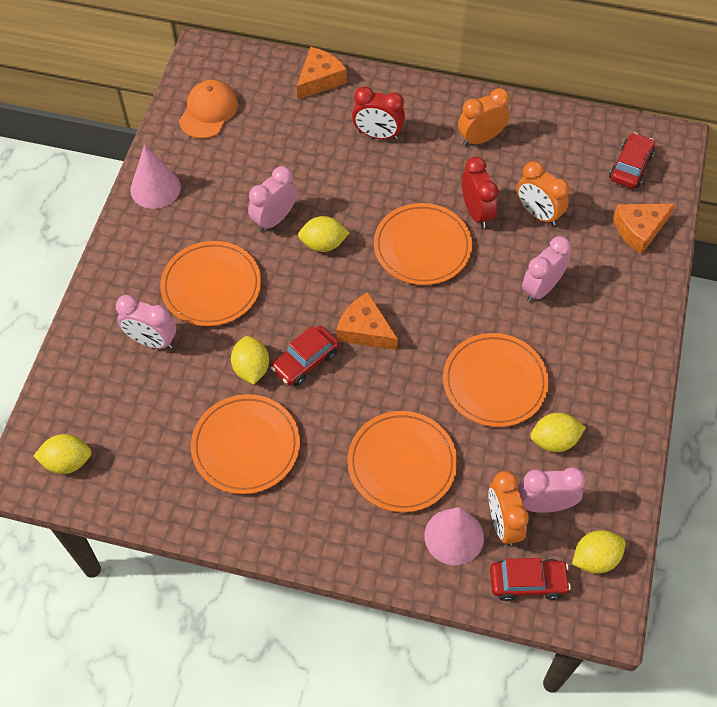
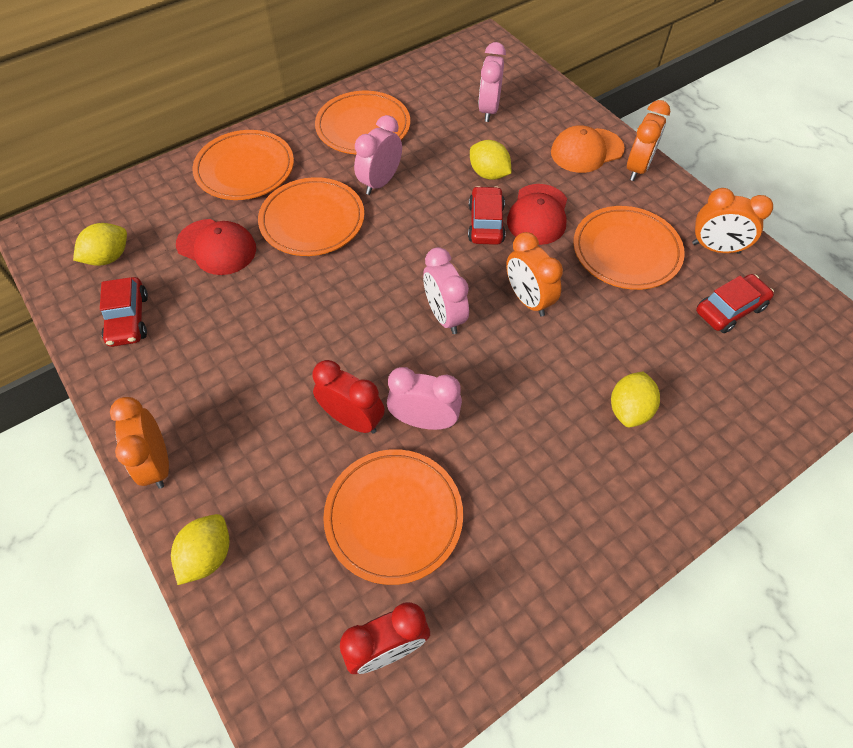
orange cheese: [297,47,347,99] [336,292,398,350] [613,204,675,254] = 3 -> none = 0
orange clock: [458,88,510,146] [488,471,529,546] [517,161,569,226] = 3 -> [110,397,169,489] [506,232,563,317] [627,100,670,181] [692,188,773,254] = 4
pink cone: [130,145,181,209] [424,507,484,565] = 2 -> none = 0
red cap: none = 0 -> [176,219,256,275] [507,184,567,245] = 2
yellow lemon: [34,434,92,474] [231,336,269,384] [298,216,350,252] [530,413,586,452] [572,530,626,574] = 5 -> [73,223,127,266] [171,514,229,585] [470,140,511,180] [611,371,660,427] = 4

